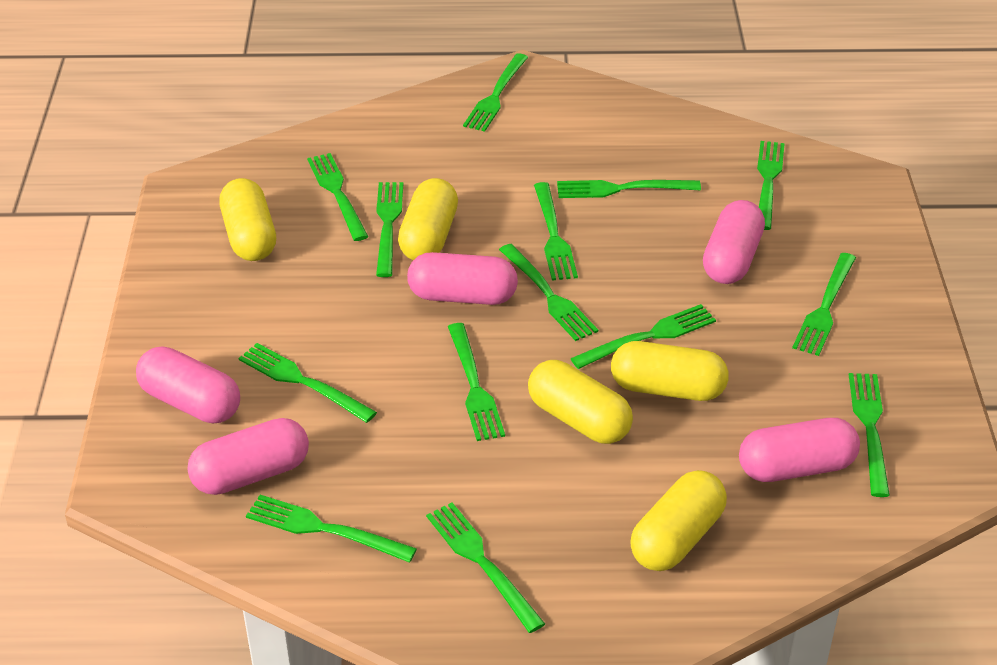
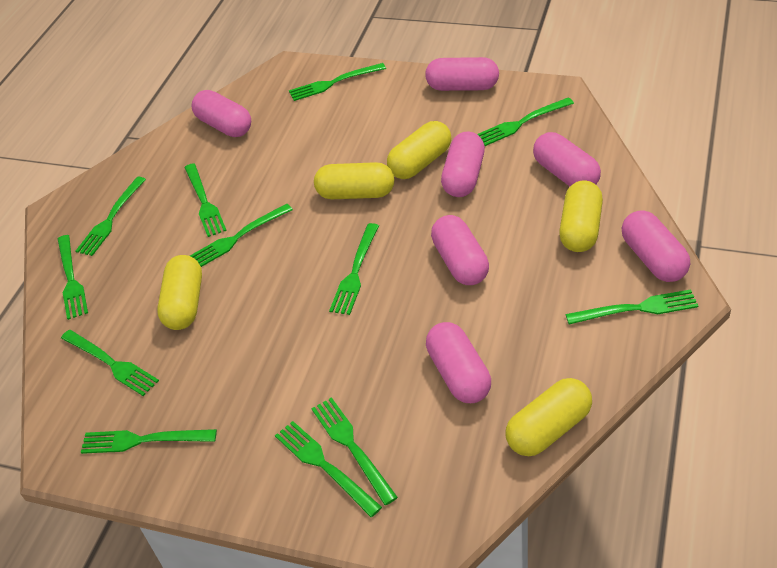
green fork: [238,343,377,423] [246,495,417,562] [307,153,369,241] [376,182,403,277] [426,503,545,633] [448,323,505,441] [463,53,528,132] [499,244,598,341] [534,182,578,281] [557,180,701,198] [571,304,716,369] [757,141,785,230] [792,253,856,356] [849,373,890,497] = 14 -> [58,235,88,320] [61,330,159,396] [76,177,146,256] [81,429,217,454] [184,163,227,237] [190,204,293,267] [275,421,382,517] [289,63,386,101] [311,397,398,505] [329,223,379,315] [477,97,574,146] [566,290,698,324] = 12
pink capsule: [136,346,240,423] [187,418,309,495] [407,252,518,305] [703,200,765,284] [739,418,860,482] = 5 -> [191,90,251,137] [425,57,499,91] [426,322,491,403] [431,215,489,285] [441,132,485,197] [533,132,601,186] [622,210,690,282] = 7

